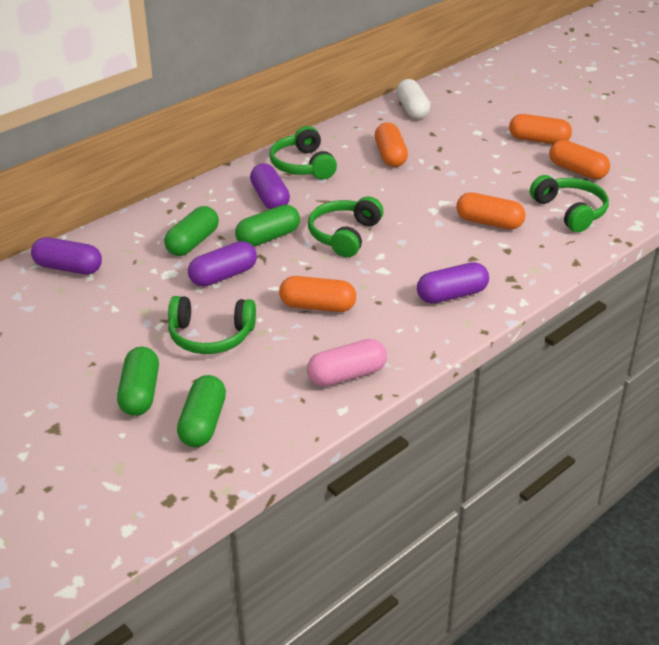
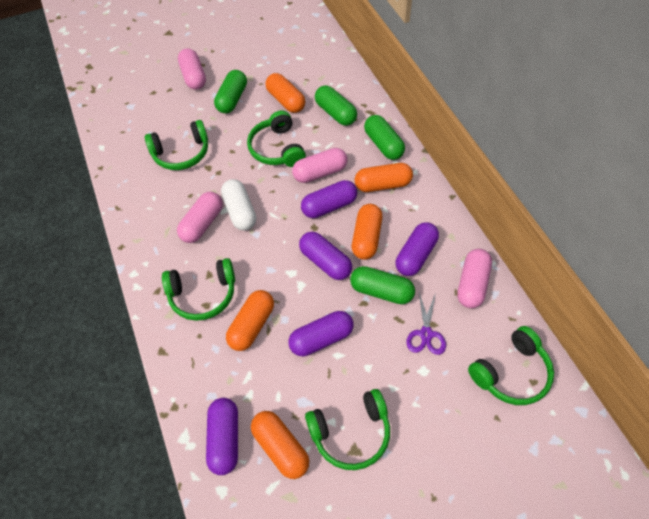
green headphones: [168,296,256,354] [269,126,337,179] [308,197,383,258] [530,175,609,232] = 4 -> [145,120,208,170] [162,258,235,321] [247,111,306,167] [305,389,390,470] [468,326,554,405] = 5
pink capsule: [307,339,387,387] = 1 -> [177,192,223,243] [178,48,206,90] [292,148,347,183] [457,249,492,308] = 4
purple capsule: [31,237,102,275] [188,241,257,287] [250,163,290,209] [417,262,489,304] = 4 -> [206,398,238,475] [288,311,353,356] [299,232,352,280] [301,180,357,218] [396,222,439,276] = 5
purple scissors: none = 0 -> [406,292,446,355] = 1

